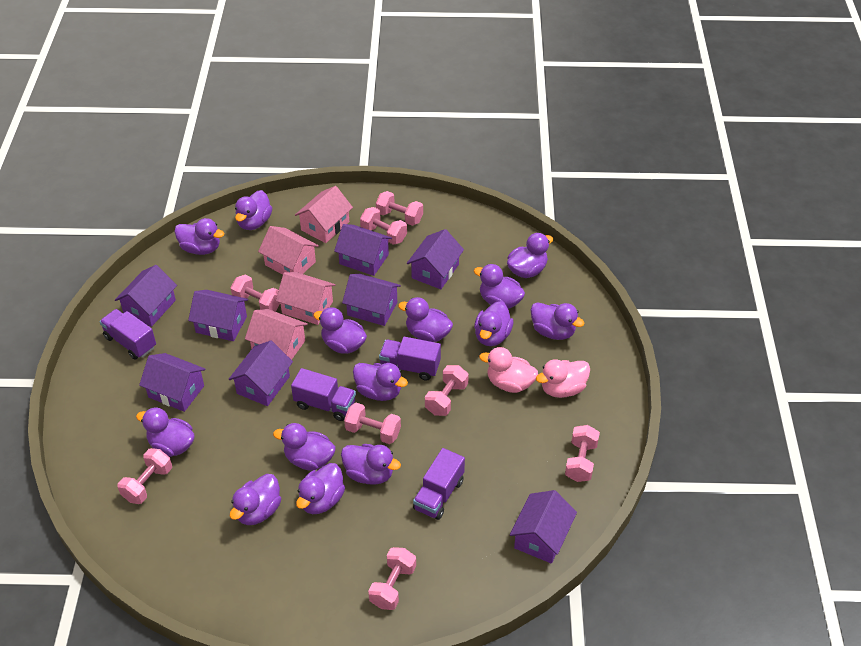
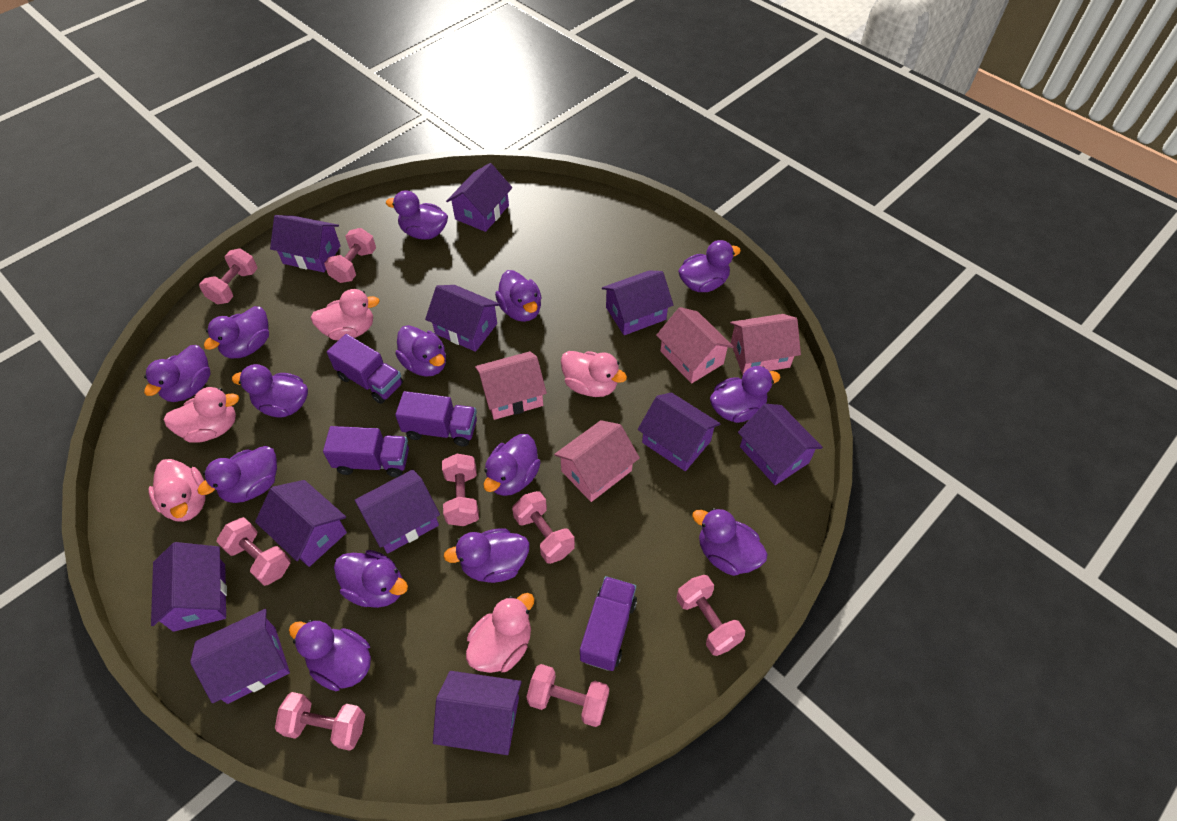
pink duck: [479,347,538,393] [536,359,590,398] = 2 -> [149,459,206,522] [164,387,239,443] [311,289,380,340] [466,593,534,673] [561,351,627,397] = 5
purple house: [115,265,177,327] [139,353,206,412] [188,290,248,341] [229,340,293,406] [334,224,392,276] [342,274,401,326] [407,229,464,289] [510,490,577,564] = 8 -> [151,542,227,632] [190,609,290,704] [255,480,347,567] [270,215,341,272] [355,469,440,554] [425,285,500,352] [433,671,522,755] [446,163,512,232] [602,270,673,335] [638,392,721,471] [738,404,823,485] = 11

